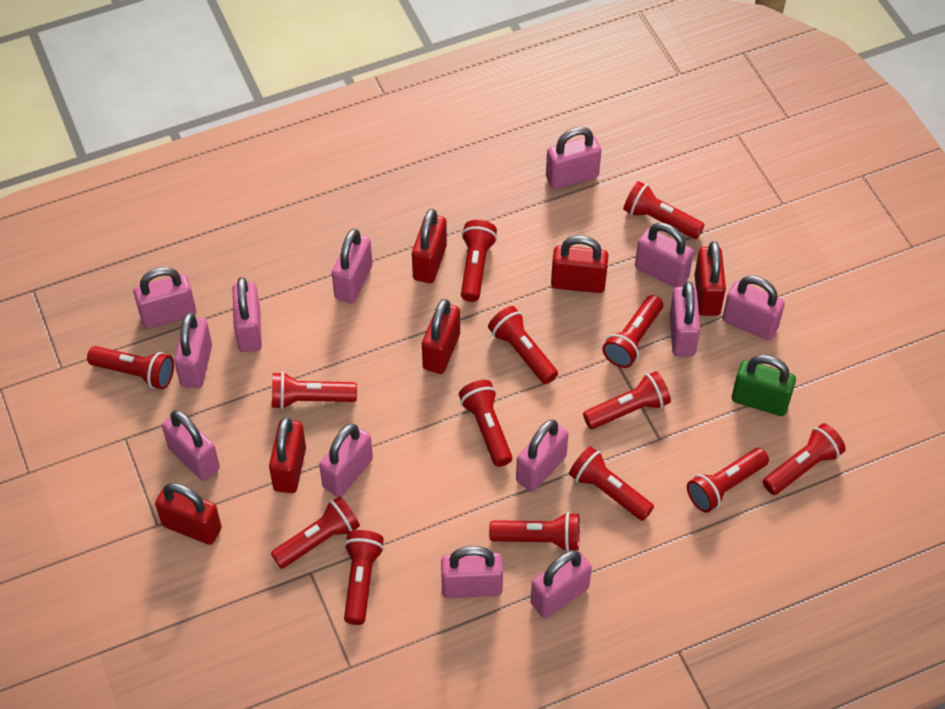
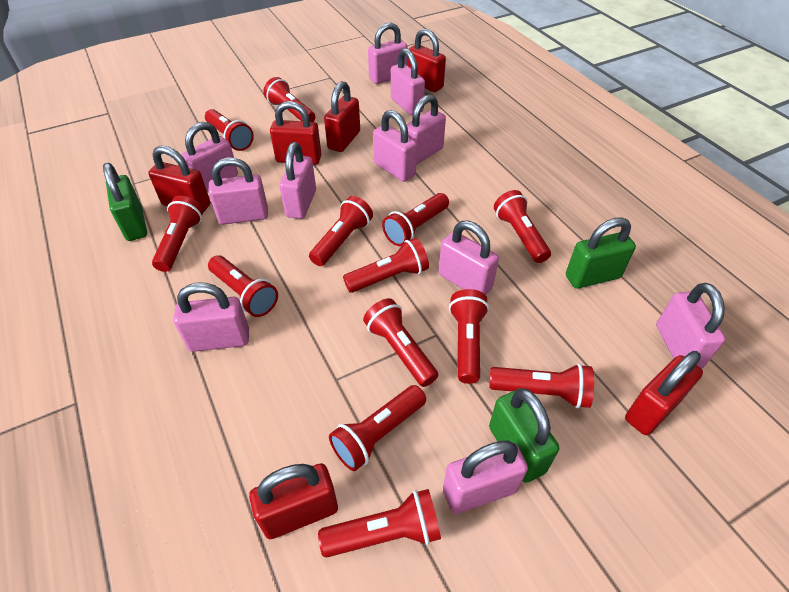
green padlock: [732,355,796,416] = 1 -> [103,163,147,241] [489,388,559,483] [566,217,636,289] = 3
pink padlock: [134,267,196,329] [162,410,220,481] [174,313,212,388] [233,277,262,352] [319,424,373,497] [332,228,372,303] [441,546,503,598] [516,419,568,492] [531,550,592,618] [546,127,601,189] [635,223,694,288] [670,282,700,357] [722,276,785,340] = 13 -> [174,283,249,352] [181,122,238,192] [208,157,268,225] [279,142,316,219] [368,23,408,84] [373,110,417,182] [391,48,425,115] [406,95,446,165] [439,221,499,295] [443,441,528,514] [656,283,726,369] = 11
red flashlight: [87,346,174,389] [271,496,360,569] [272,372,357,409] [344,530,384,625] [459,380,512,467] [461,220,497,302] [488,306,558,384] [489,512,580,552] [569,446,654,521] [583,371,671,429] [602,295,663,368] [623,181,705,239] [687,448,769,513] [763,423,846,495] = 14 -> [152,196,203,272] [205,109,254,151] [208,255,278,317] [263,77,315,122] [309,196,373,266] [318,489,441,557] [329,385,426,471] [343,238,429,293] [363,298,438,387] [382,193,449,246] [449,289,489,384] [489,364,594,408] [494,190,551,263] = 13

